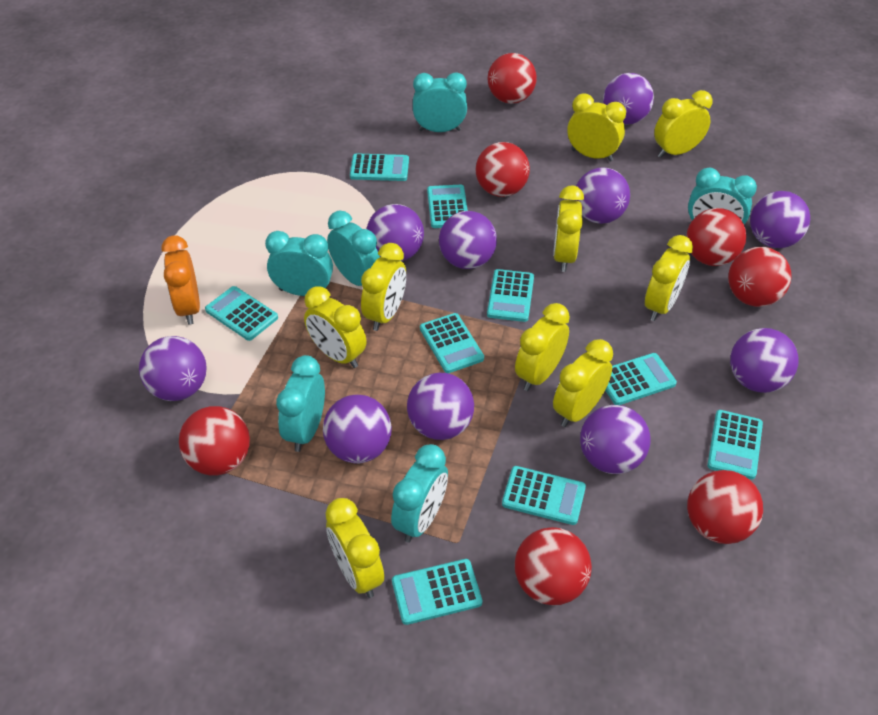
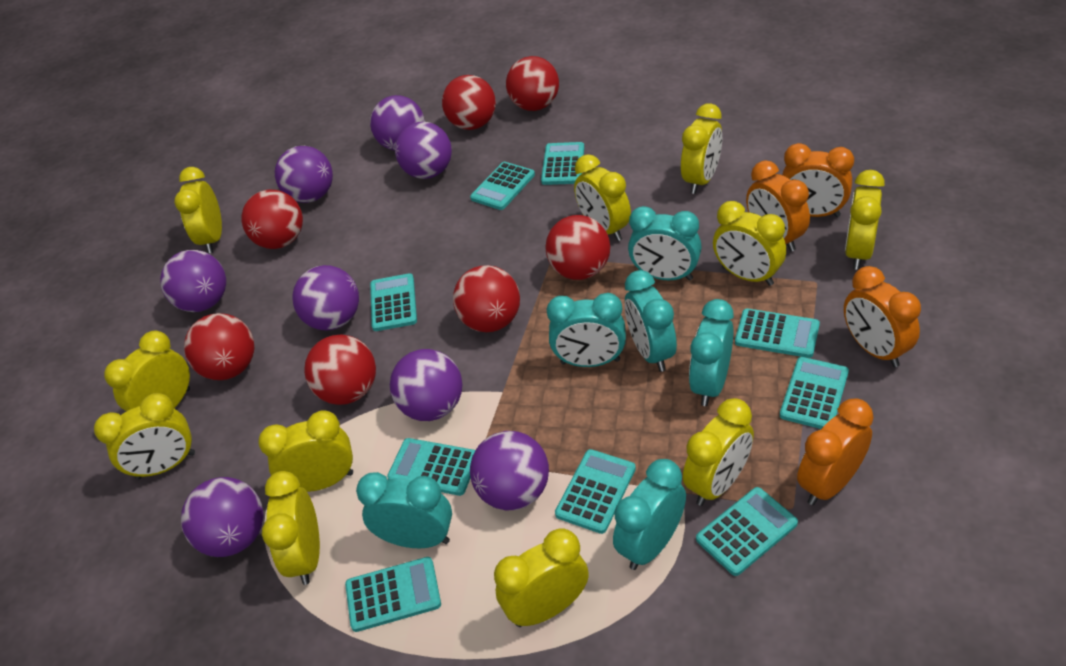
orange clock: [162,235,200,325] = 1 -> [746,160,810,252] [782,143,854,217] [797,399,874,505] [844,266,921,367] = 4
purple ball: [139,336,207,401] [323,395,392,464] [367,204,424,261] [407,373,474,440] [439,211,497,269] [574,167,630,224] [580,405,651,474] [603,73,654,125] [730,328,798,393] [750,191,810,248] = 10 -> [160,250,226,312] [181,477,264,557] [275,146,333,203] [292,265,359,331] [370,95,425,151] [390,349,462,421] [395,122,452,179] [470,431,549,511] = 8
yellow clock: [304,286,366,368] [325,498,384,598] [361,243,406,331] [515,303,570,391] [553,185,584,272] [553,339,613,427] [567,94,626,162] [645,235,693,321] [654,90,713,158] = 9 -> [94,393,195,480] [104,331,190,411] [174,167,222,253] [258,410,353,492] [262,471,320,585] [494,528,589,627] [574,154,631,241] [681,103,722,194] [683,398,754,506] [713,201,786,286] [845,170,885,270] = 11

